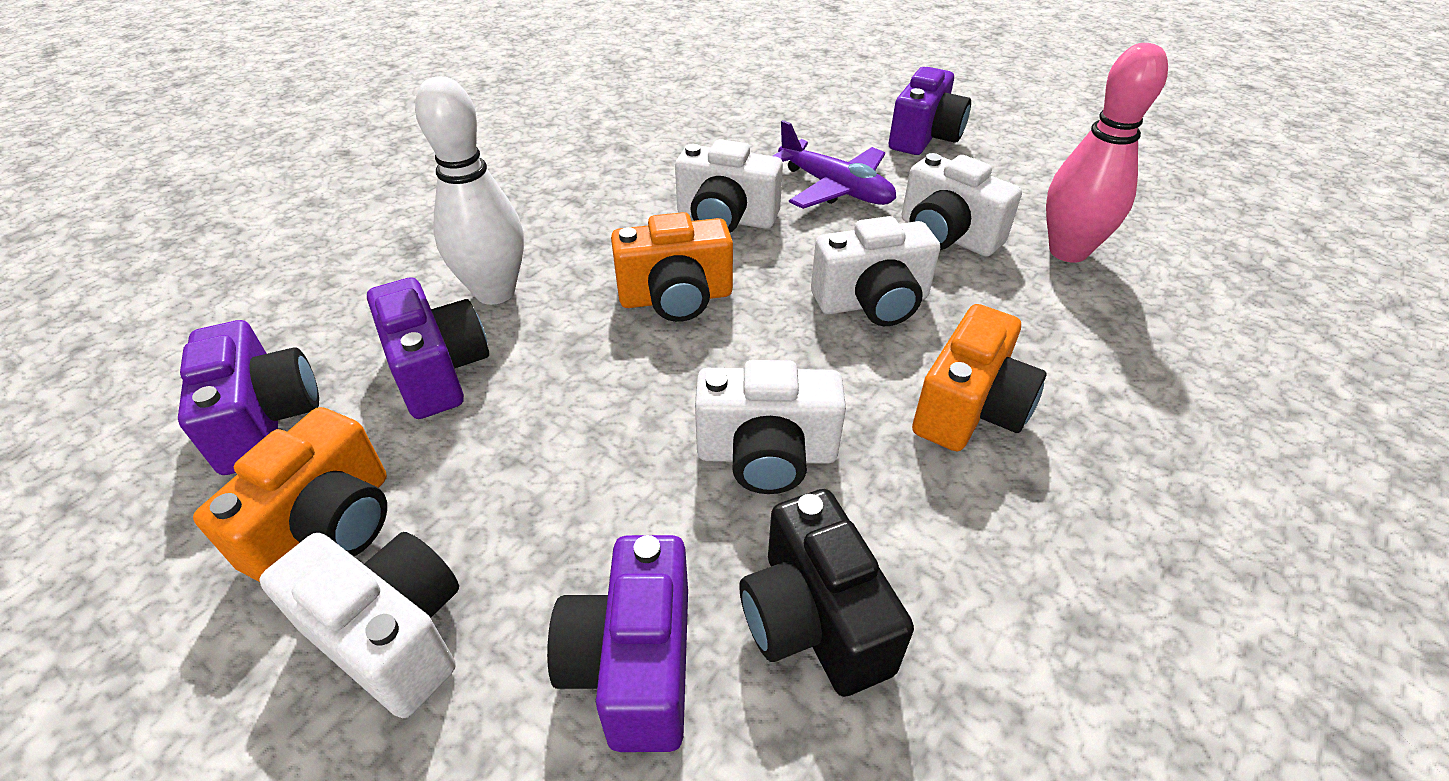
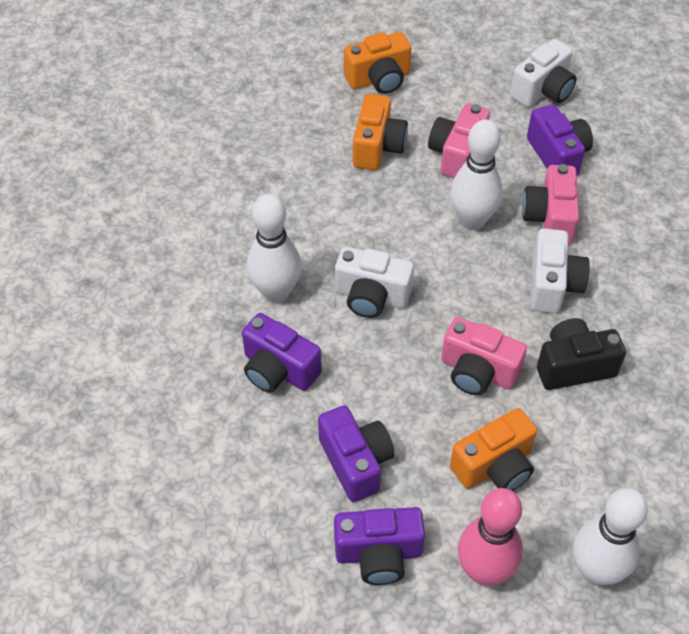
pink camera: none = 0 -> [428,103,490,178] [441,317,527,395] [522,164,579,245] = 3
purple plane: [773,120,896,209] = 1 -> none = 0
white bowling pin: [415,76,524,305] = 1 -> [247,194,301,303] [450,119,502,230] [573,488,648,585] = 3
white camera: [259,532,459,718] [675,139,783,233] [695,360,846,494] [811,216,940,326] [902,153,1022,257] = 5 -> [335,247,414,318] [510,39,576,107] [530,228,590,313] = 3

